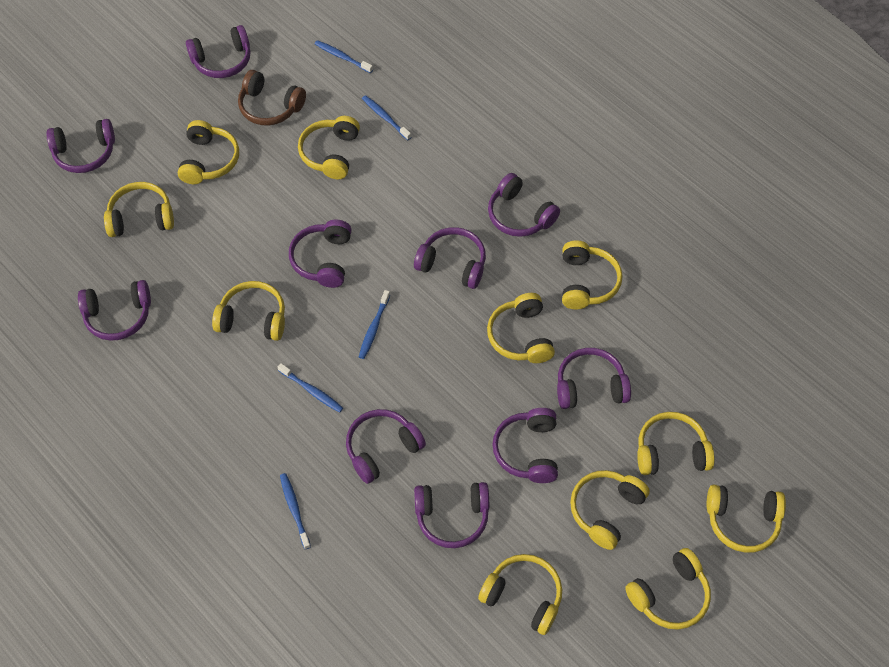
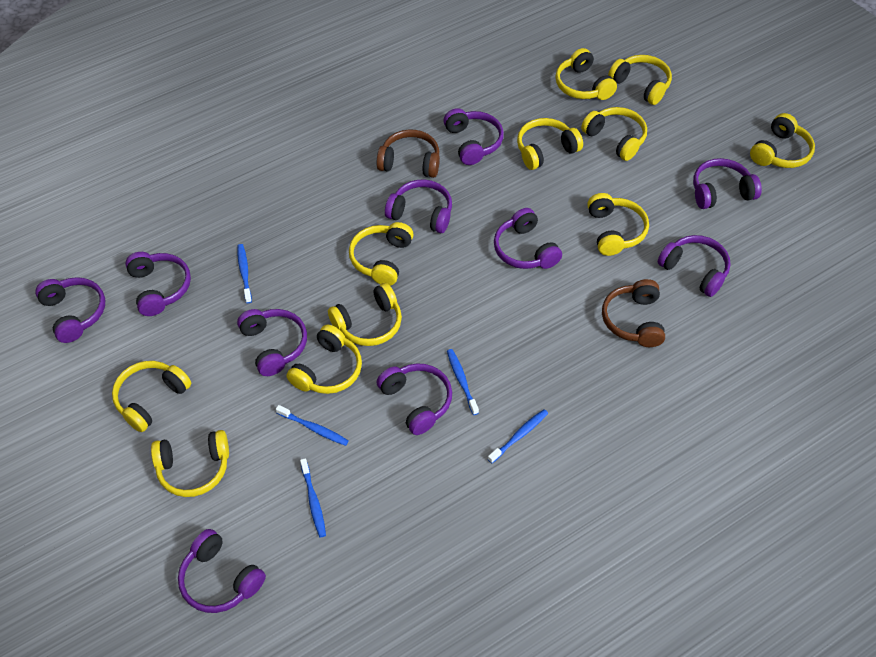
brown headphones: [238,70,306,126] = 1 -> [377,129,440,178] [602,279,665,347] = 2

